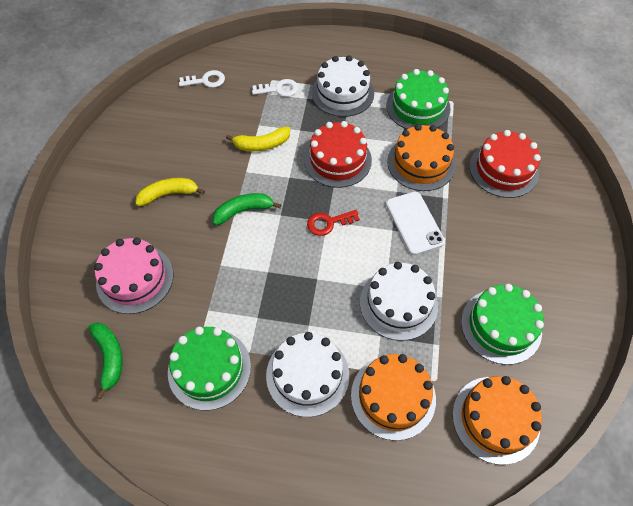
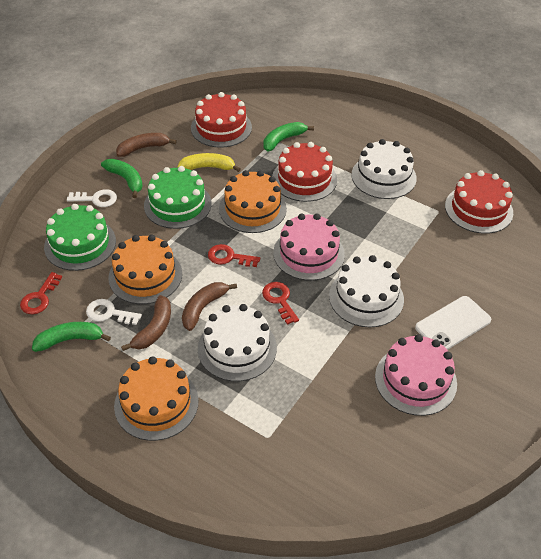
brown banana: none = 0 -> [116,133,177,157] [121,295,171,351] [182,282,237,331] = 3
green banana: [88,323,122,399] [213,193,281,226] = 2 -> [32,322,111,352] [101,159,143,198] [264,122,314,152] = 3
green cake: [168,327,251,411] [386,69,451,129] [461,284,544,365] = 3 -> [44,204,116,271] [144,166,211,229] = 2
pink cake: [94,238,173,314] = 1 -> [273,213,345,281] [375,334,457,416] = 2
red cake: [304,121,372,188] [469,130,541,198] = 2 -> [191,92,252,148] [272,142,337,202] [445,170,513,234] = 3
red key: [307,210,360,236] = 1 -> [20,272,62,314] [208,244,260,267] [262,282,299,325] = 3
yellow banana: [135,178,205,206] [226,127,290,151] = 2 -> [177,153,241,172] = 1

